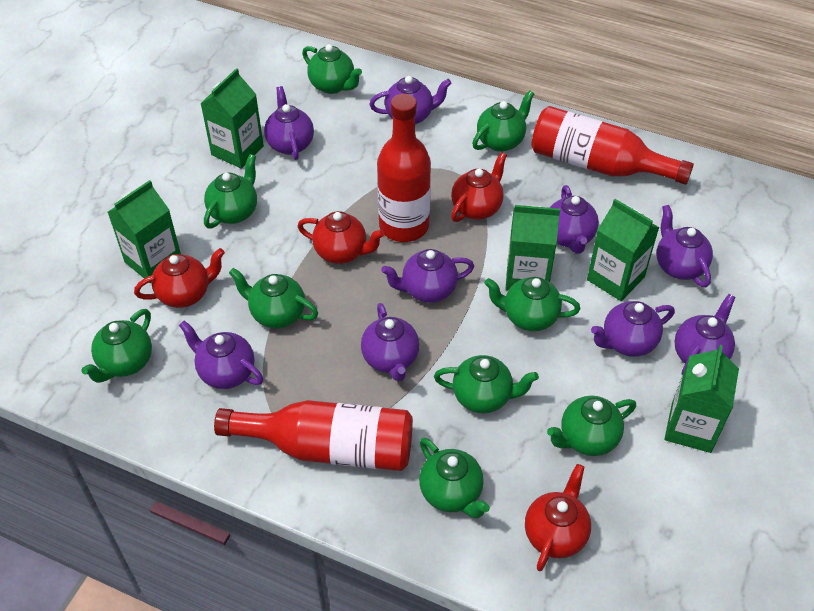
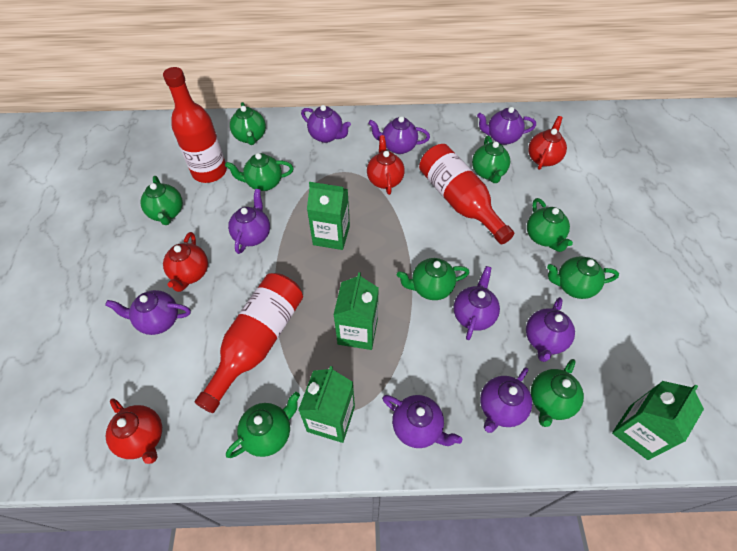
green carton: [108,180,181,283] [200,68,264,169] [506,205,560,290] [587,199,660,301] [665,345,739,453] = 5 -> [298,366,355,443] [307,182,350,250] [333,272,379,350] [612,381,704,460] = 4

